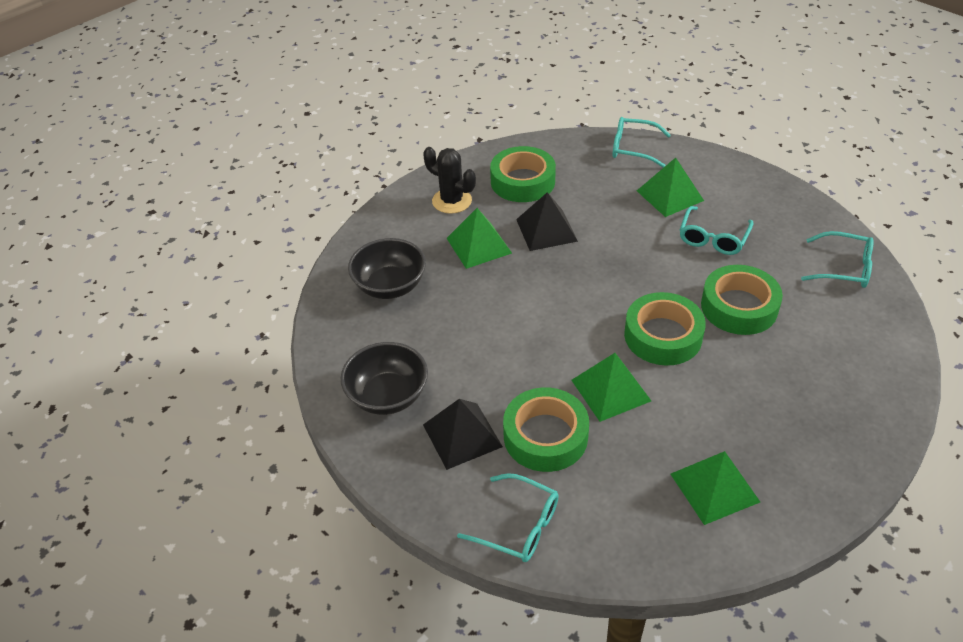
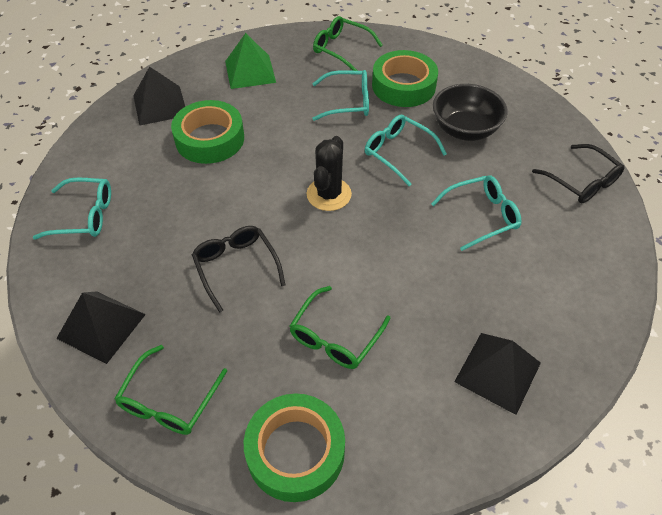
black bowl: [340,342,428,415] [348,238,426,299] = 2 -> [433,84,508,141] = 1
black glasses: none = 0 -> [192,226,286,313] [532,144,624,203] = 2
black pyramid: [423,399,503,470] [516,192,578,251] = 2 -> [56,291,146,364] [133,67,185,126] [454,333,541,415] = 3
green glasses: none = 0 -> [114,345,227,435] [289,286,391,369] [313,16,383,71] = 3
green pyramid: [447,208,512,269] [571,353,651,422] [637,158,704,217] [671,451,760,525] = 4 -> [225,33,276,89] = 1
green tape: [490,146,556,202] [503,387,589,472] [624,292,706,365] [701,265,783,335] = 4 -> [171,100,244,164] [244,393,345,502] [372,50,438,107] = 3

